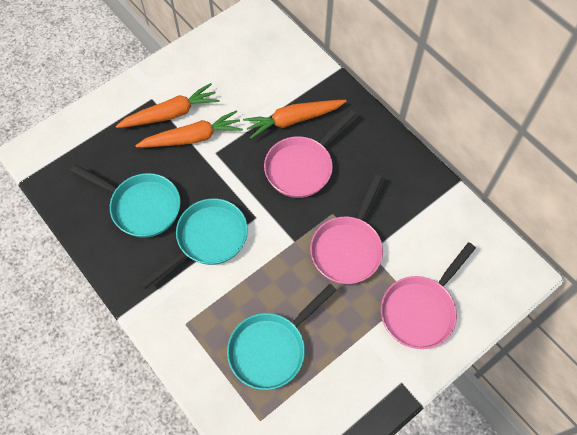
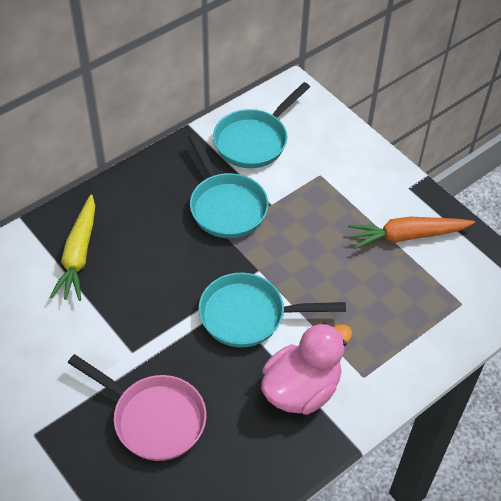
orange carrot: [116,83,219,128] [135,111,243,147] [243,100,346,139] = 3 -> [348,217,475,249] = 1
pink duck: none = 0 -> [261,323,352,415] = 1
pink pan: [264,109,356,198] [310,174,383,284] [381,242,476,349] = 3 -> [68,354,206,461] = 1
yellow carrot: none = 0 -> [50,194,95,301] = 1

